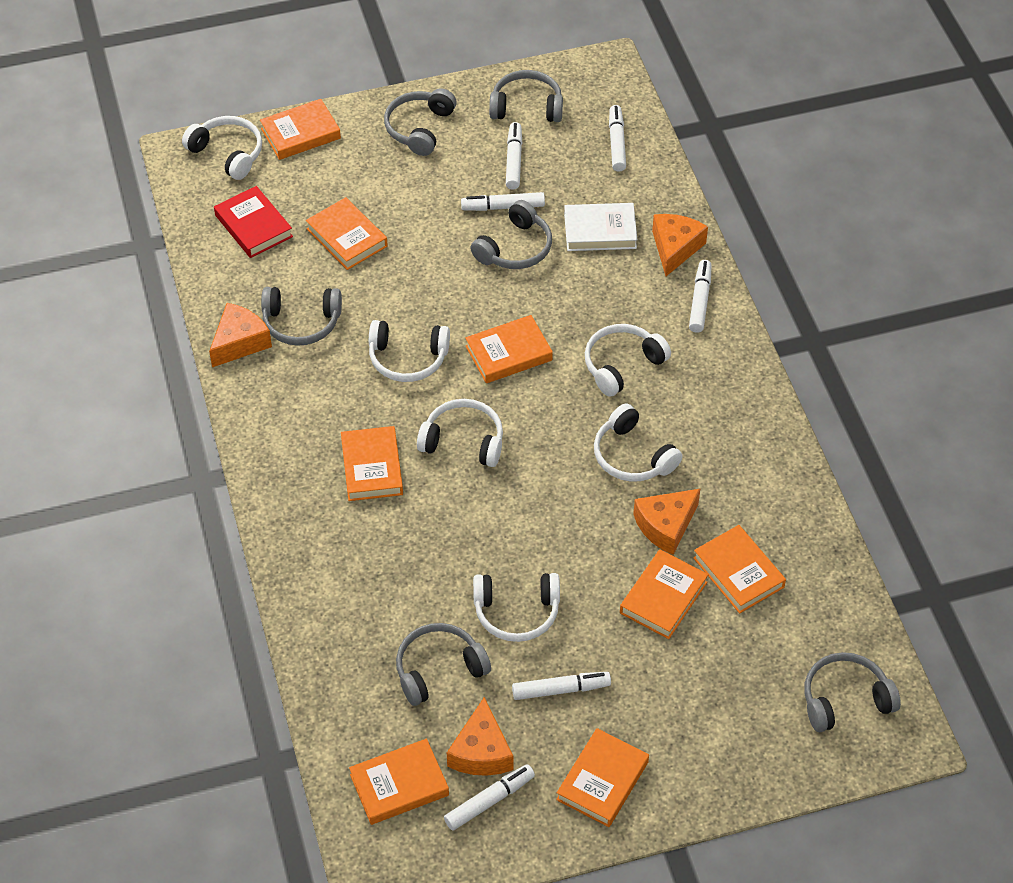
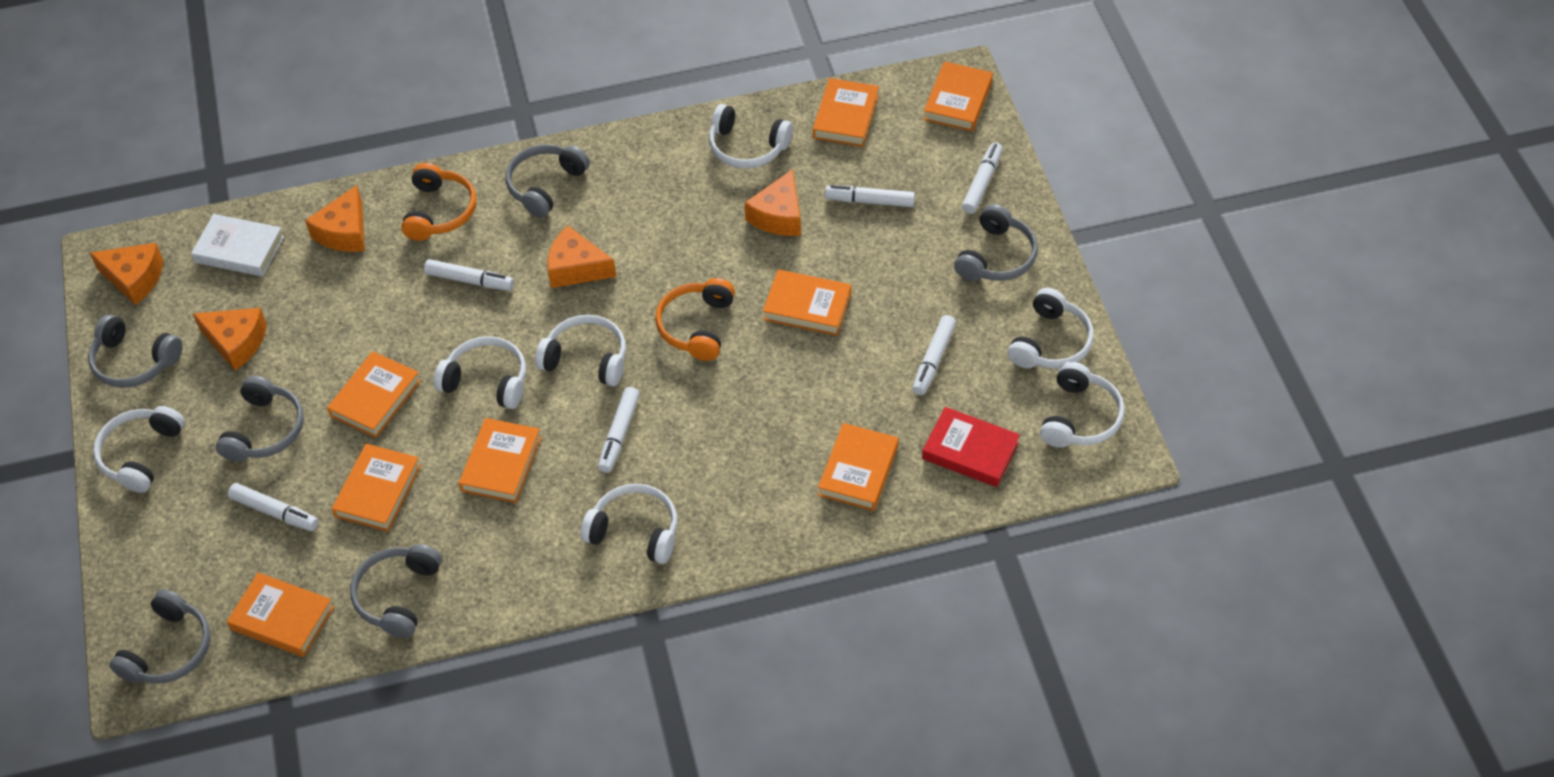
orange cheese: [209,303,272,367] [447,697,514,776] [633,488,701,555] [652,214,708,276] = 4 -> [90,243,163,305] [193,308,267,371] [305,185,365,252] [547,226,616,288] [744,169,801,236] = 5
orange headphones: none = 0 -> [401,163,476,241] [655,278,735,361] = 2
white headphones: [182,116,262,180] [369,320,450,382] [417,399,503,467] [473,573,560,642] [585,324,671,397] [594,403,682,482] = 6 -> [93,406,185,493] [434,336,526,409] [535,315,626,386] [580,484,677,564] [709,104,793,169] [1008,288,1094,368] [1040,362,1125,448] = 7

